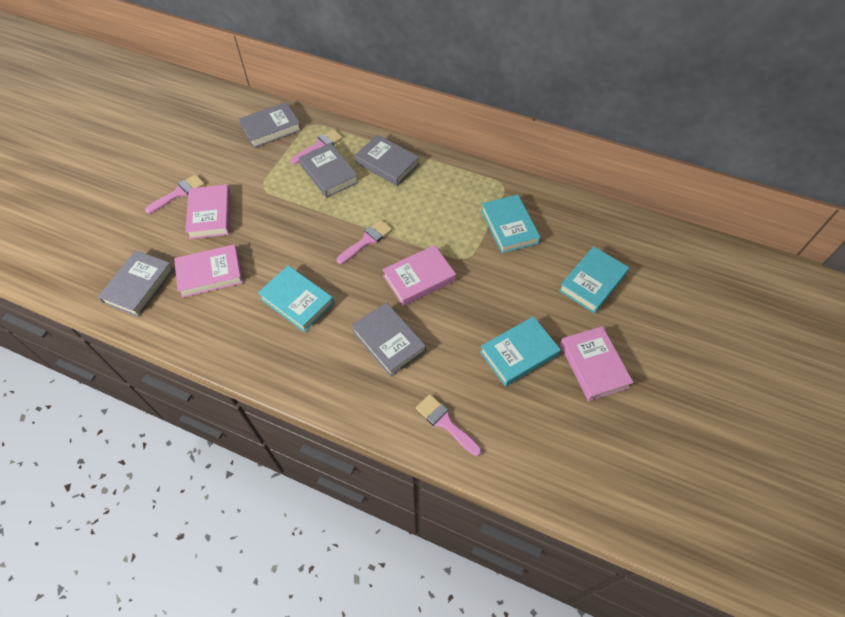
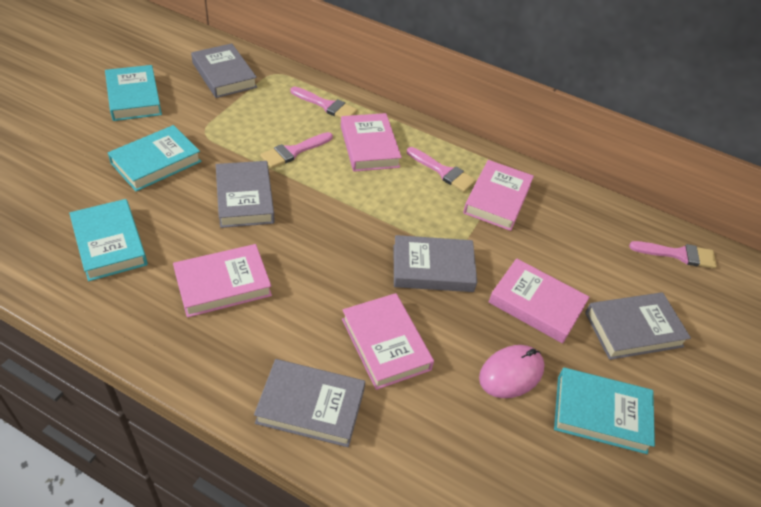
pink book: [174,244,243,298] [185,185,231,239] [382,245,456,306] [560,326,634,401] = 4 -> [173,244,272,318] [341,113,402,172] [342,293,434,390] [463,160,534,231] [489,258,590,344] = 5
pink mouse: none = 0 -> [479,345,545,398] = 1

